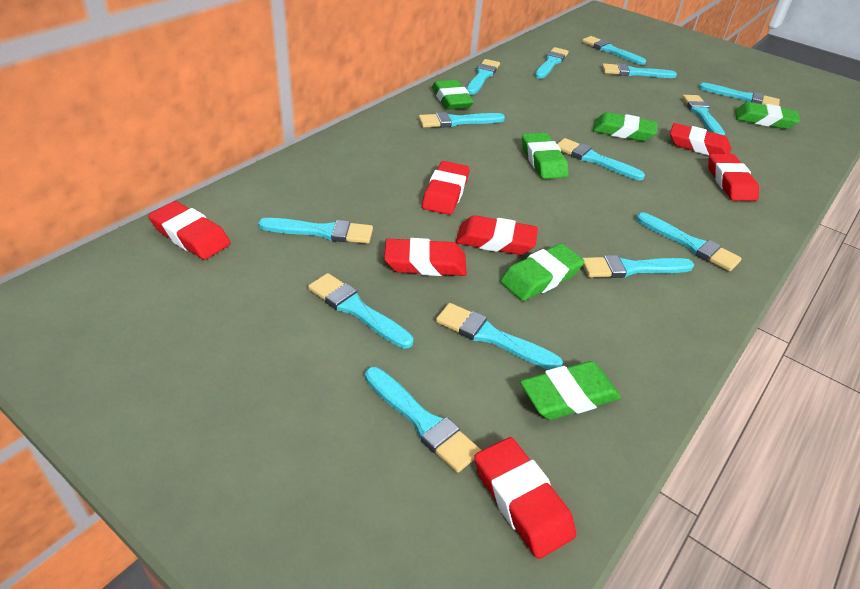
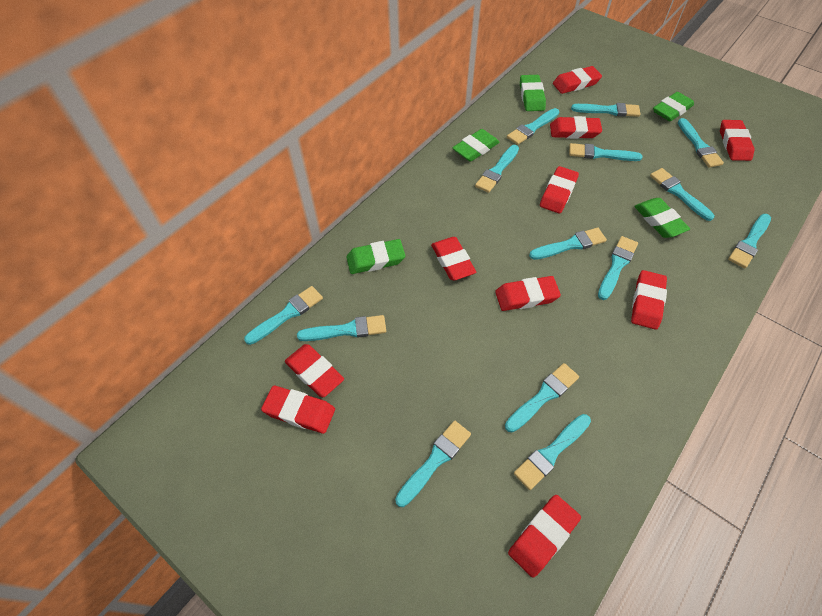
green eraser: [432,80,474,110] [500,243,584,301] [520,361,621,420] [522,133,569,179] [593,112,657,141] [735,102,800,129] = 6 -> [346,239,405,274] [452,129,500,162] [520,75,546,111] [634,198,690,238] [653,92,694,121] = 5
red eraser: [148,201,231,260] [384,238,467,276] [422,161,469,215] [456,215,538,255] [474,437,576,559] [670,123,731,155] [708,154,759,201] = 7 -> [261,386,335,434] [285,344,344,397] [431,237,476,280] [495,276,561,311] [508,495,581,578] [540,166,579,213] [550,116,602,139] [553,66,602,94] [631,270,667,330] [720,120,754,161] = 10

